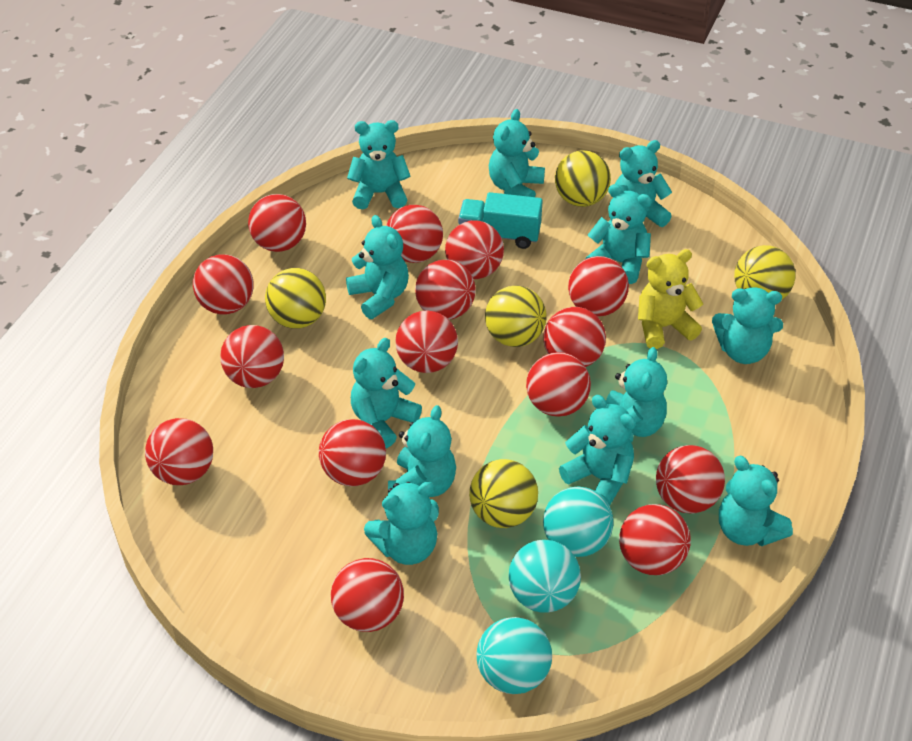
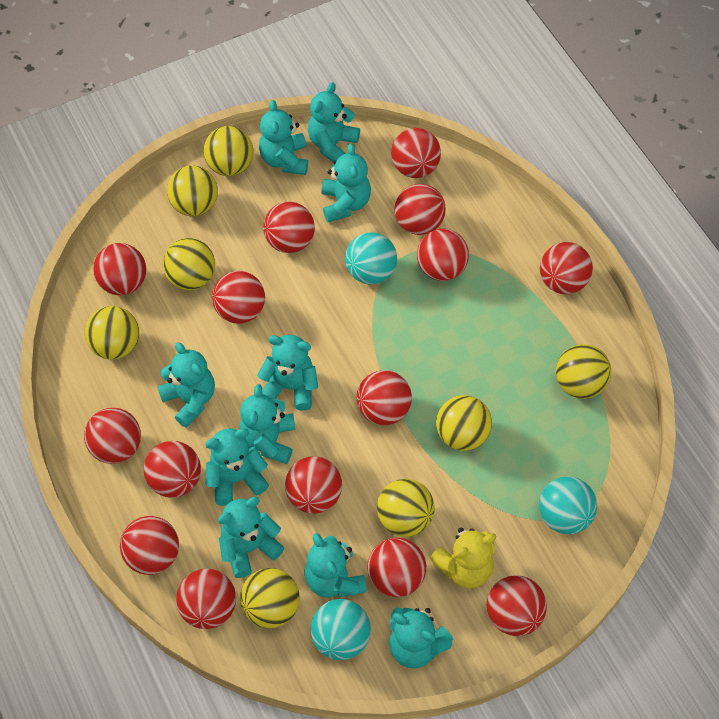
turquoise teddy bear: [346,215,409,319] [347,120,411,209] [351,338,422,448] [364,482,439,565] [388,405,456,497] [489,109,545,197] [559,395,636,506] [585,184,652,284] [606,347,667,442] [615,140,672,227] [712,287,783,364] [719,456,793,546] = 12 -> [157,342,215,428] [205,428,269,506] [218,497,285,578] [239,384,296,464] [257,335,318,411] [259,100,308,175] [305,533,367,598] [308,82,360,162] [321,143,371,222] [389,608,453,669] = 10
turquoise truck: [458,192,543,249] = 1 -> none = 0
yellow ball: [265,268,326,329] [469,459,538,528] [485,286,547,347] [555,150,611,207] [734,245,796,299] = 5 -> [85,306,139,360] [163,238,215,290] [167,165,218,216] [203,126,253,176] [240,568,300,628] [377,479,435,537] [436,395,492,451] [556,344,611,399] = 8

